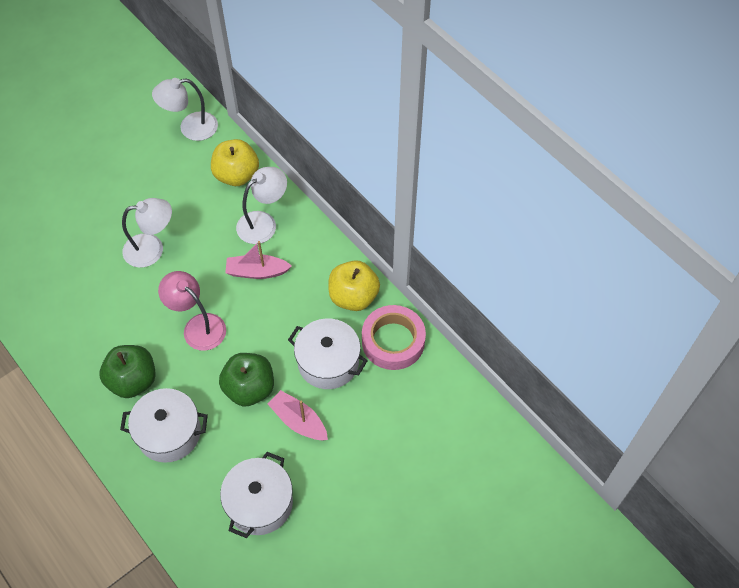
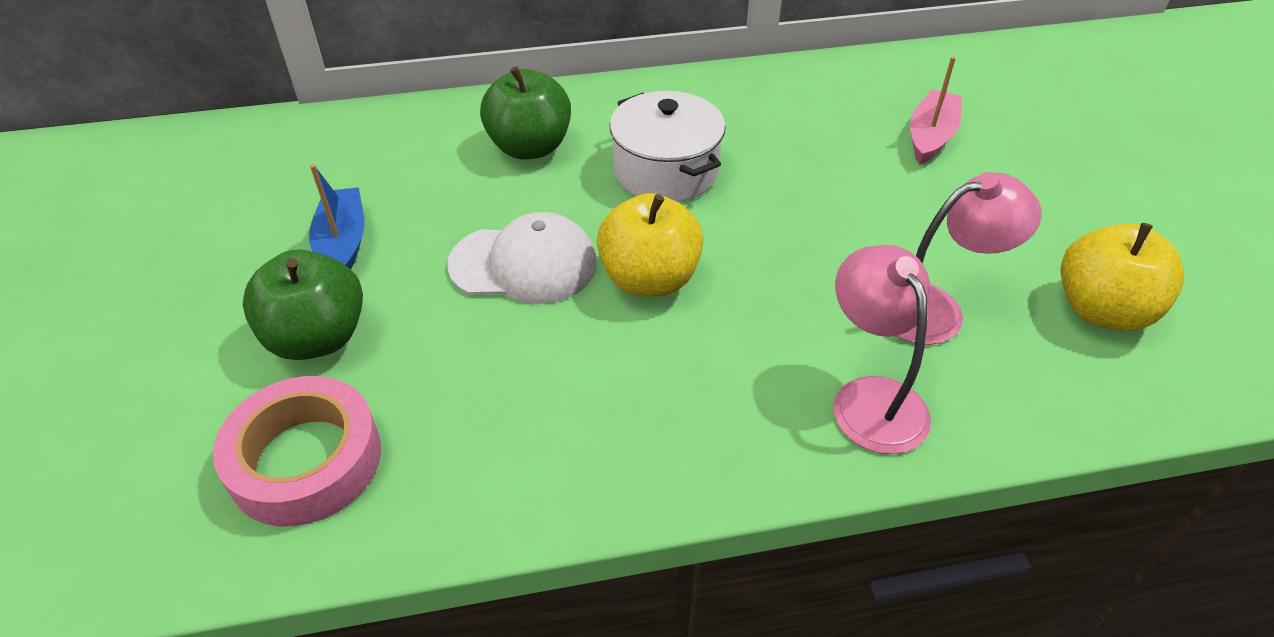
blue boat: none = 0 -> [309,164,364,270] = 1
pink boat: [225,241,292,279] [268,390,328,440] = 2 -> [910,56,962,165] = 1
pink lamp: [158,271,226,351] = 1 -> [833,245,931,454] [896,172,1042,345] = 2
white cap: none = 0 -> [447,212,597,304] = 1
white lamp: [122,198,172,268] [152,78,218,141] [236,167,287,244] = 3 -> none = 0
white pot: [120,388,208,463] [220,452,293,538] [288,319,368,389] = 3 -> [609,91,726,202] = 1

